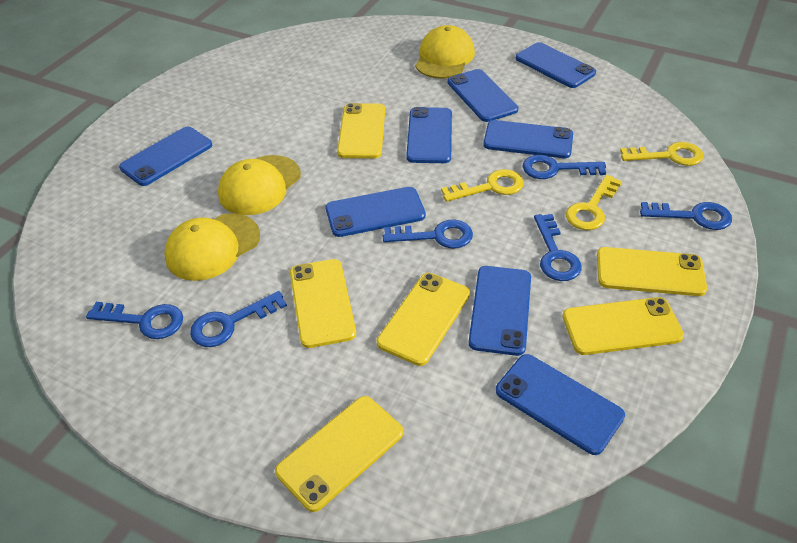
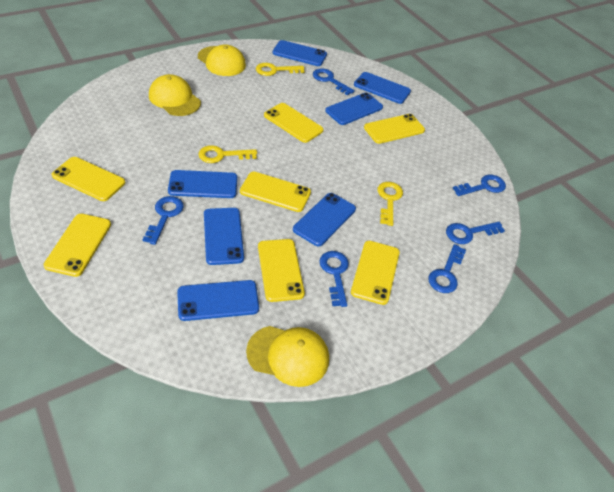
blue phone: [119,127,212,186] [325,187,426,237] [406,107,452,163] [447,69,518,122] [468,266,531,356] [483,120,573,158] [496,354,625,455] [515,42,596,88] = 8 -> [168,170,237,198] [177,280,259,321] [204,208,244,265] [272,40,327,66] [293,193,356,246] [325,92,383,125] [354,72,411,104] = 7
yellow phone: [275,396,403,512] [290,259,356,348] [337,103,385,158] [377,273,470,366] [562,297,684,355] [597,247,707,296] = 6 -> [43,214,111,277] [51,157,125,201] [240,172,311,212] [258,239,305,302] [264,103,323,143] [351,241,400,305] [364,114,425,144] = 7

